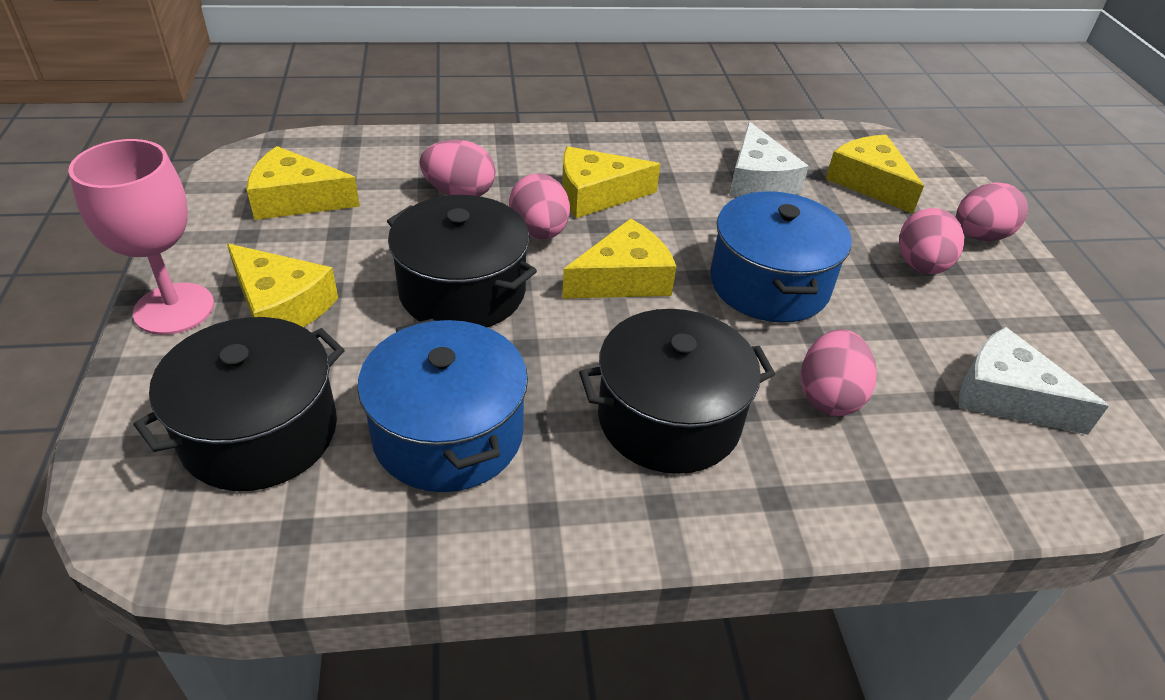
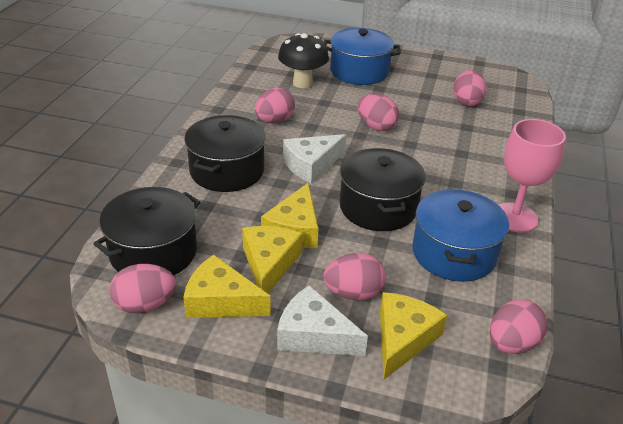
black mushroom: none = 0 -> [278,33,329,88] = 1
pink egg: [419,140,496,196] [509,173,570,239] [800,329,877,416] [899,208,964,274] [956,182,1028,241] = 5 -> [110,264,176,313] [255,88,295,123] [323,253,386,300] [357,94,399,131] [453,70,486,106] [490,299,547,354] = 6
yellow cheese: [227,243,338,327] [247,146,360,220] [562,146,660,218] [562,218,677,299] [826,135,924,214] = 5 -> [183,254,270,318] [242,226,303,294] [261,183,318,248] [380,292,447,379] = 4

